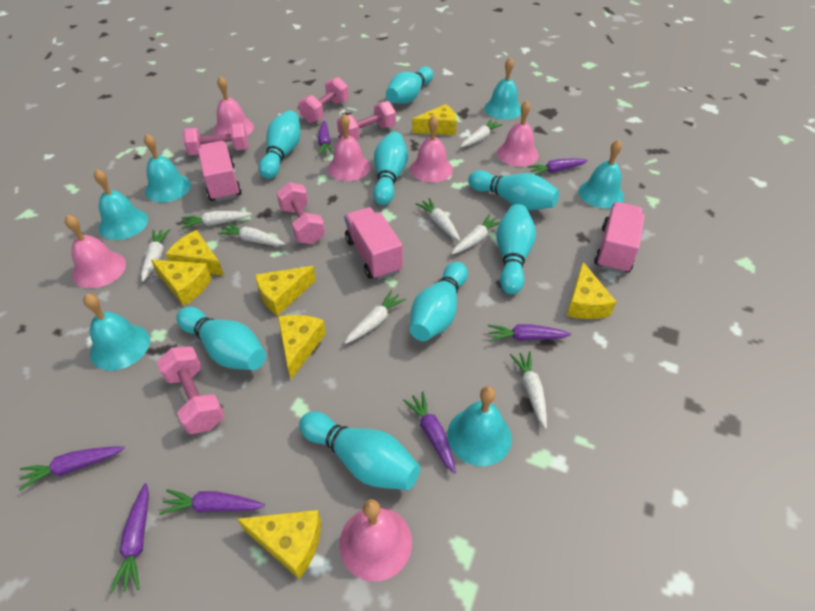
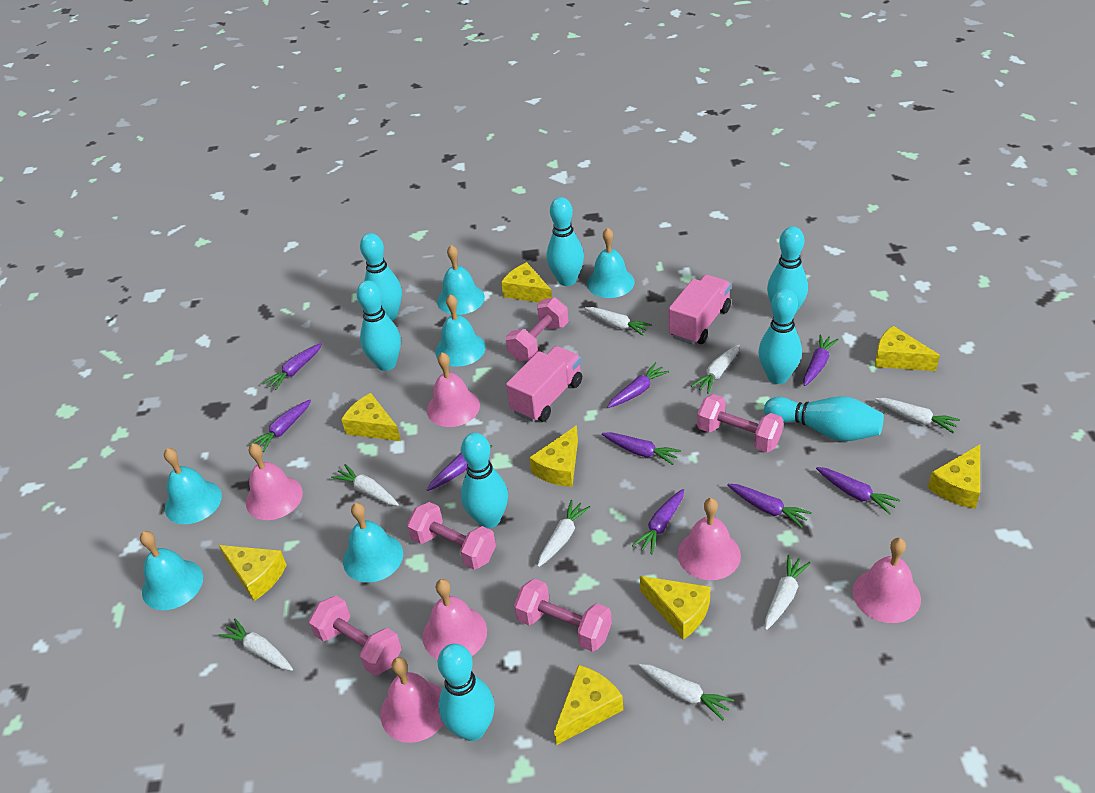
pink truck: [198,141,242,202] [344,207,403,280] [594,202,645,274] = 3 -> [506,346,582,422] [669,275,731,344] = 2
purple carrot: [19,446,125,490] [110,483,149,593] [159,489,265,515] [318,121,334,155] [403,391,456,474] [488,324,571,342] [528,159,588,175] = 7 -> [249,400,311,452] [263,343,322,390] [427,445,493,491] [602,432,681,465] [607,363,669,408] [632,489,684,554] [727,484,812,528] [803,334,839,386] [816,467,900,515] = 9
yellow cheese: [151,260,212,306] [166,230,224,276] [237,510,321,579] [255,266,316,316] [278,315,326,379] [412,104,457,135] [567,262,616,319] = 7 -> [219,545,287,601] [341,393,401,441] [501,262,552,303] [529,425,578,487] [554,665,623,745] [640,576,711,640] [875,326,940,371] [928,444,980,509] = 8

